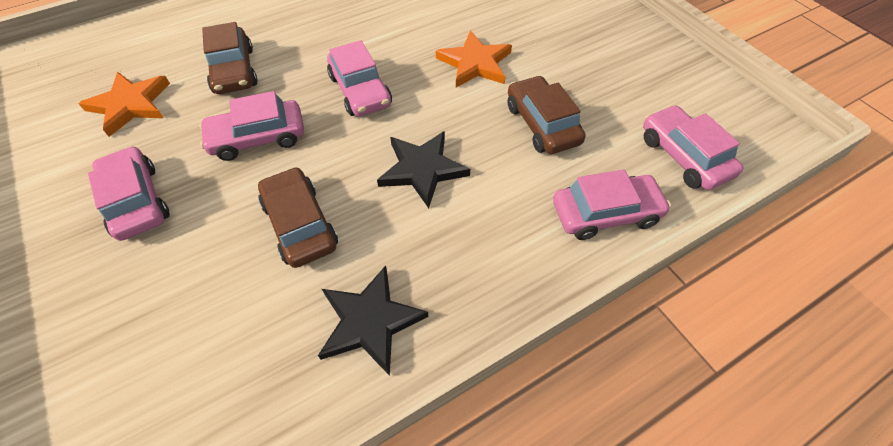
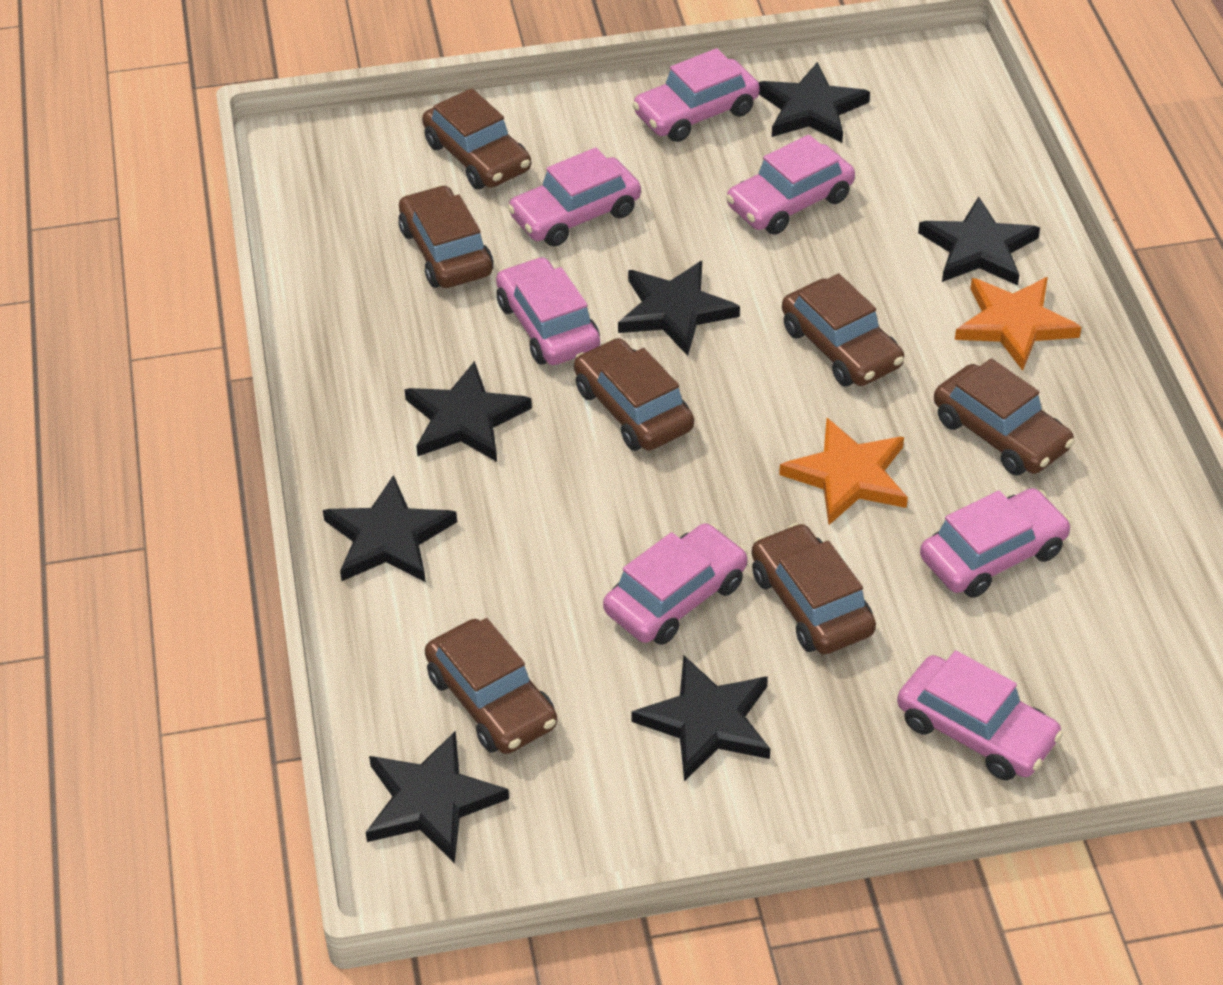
black star: [318,265,428,376] [377,131,470,208] = 2 -> [323,475,457,582] [366,731,509,863] [404,361,532,462] [618,261,740,356] [632,655,770,781] [758,62,870,143] [918,196,1040,285] = 7
brown car: [202,22,257,94] [258,167,338,268] [508,76,586,154] = 3 -> [398,185,494,288] [422,88,531,189] [425,618,557,754] [574,338,694,451] [752,523,876,654] [782,274,904,387] [934,358,1075,476] = 7
pink car: [88,146,170,241] [199,91,304,161] [327,40,392,116] [553,169,671,240] [643,105,743,190] = 5 -> [496,257,600,365] [507,147,641,247] [603,523,748,645] [632,48,760,142] [726,135,855,235] [897,650,1063,781] [920,488,1071,598] = 7

